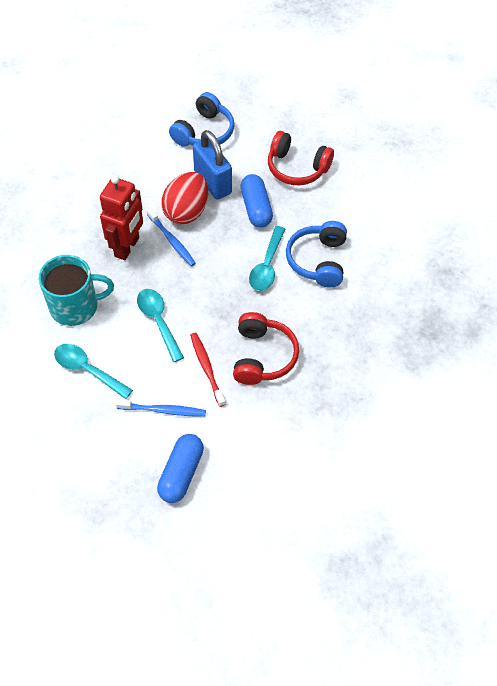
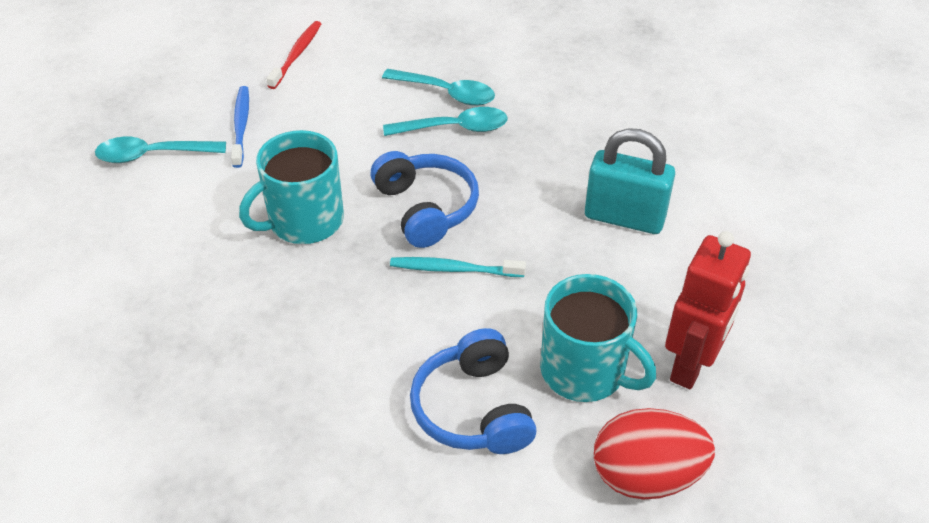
blue capsule: [157,434,204,503] [240,174,273,228] = 2 -> none = 0
blue padlock: [193,130,232,200] = 1 -> none = 0
blue toothbrush: [116,399,206,416] [147,208,196,266] = 2 -> [231,86,249,168] = 1
red headphones: [233,312,299,385] [268,131,334,185] = 2 -> none = 0
turquoise mug: [38,255,114,326] = 1 -> [239,130,344,244] [540,274,656,402] = 2
turquoise padlock: none = 0 -> [585,128,675,234] = 1
turquoise toothbrush: none = 0 -> [390,257,526,277] = 1

